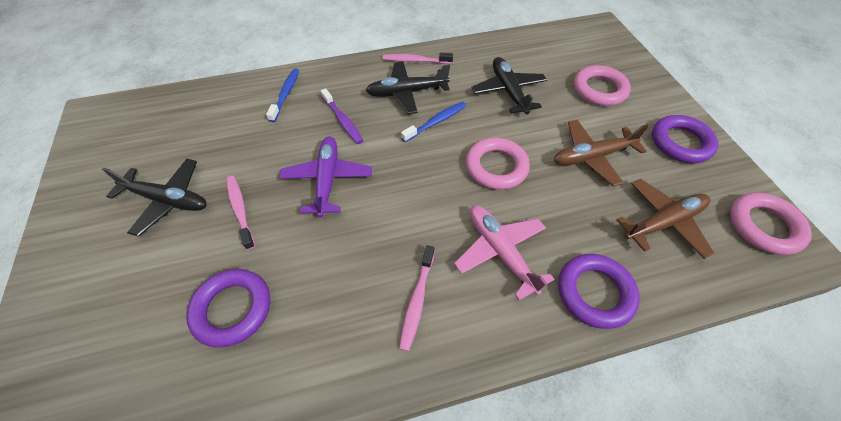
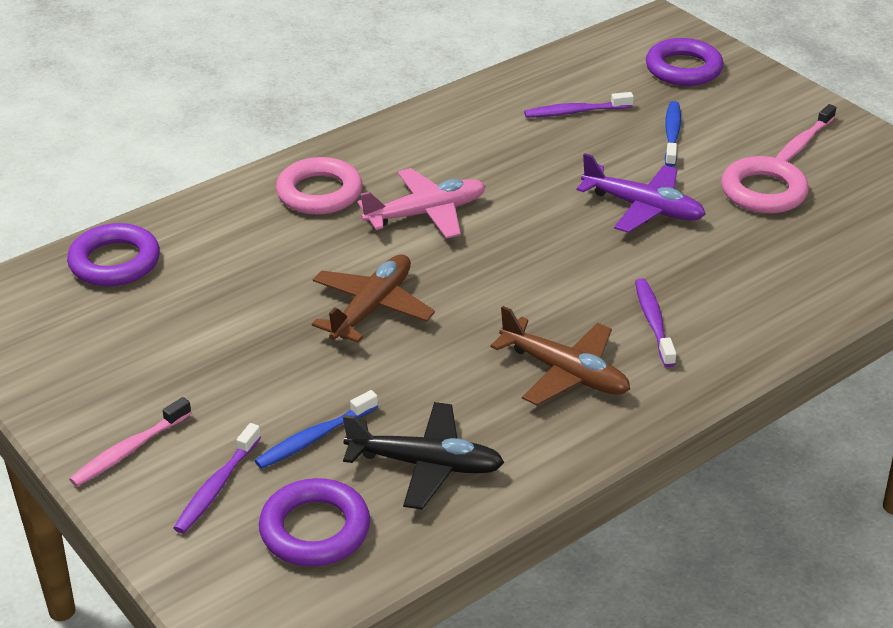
black plane: [102,159,207,237] [366,61,450,114] [472,57,547,115] = 3 -> [343,402,504,509] = 1
pink ring: [466,138,530,190] [574,65,631,106] [730,192,812,255] = 3 -> [276,157,362,215] [721,156,809,214] = 2
pink toothbrush: [226,176,255,250] [383,53,453,64] [399,245,435,351] = 3 -> [69,397,191,487] [776,104,836,161] = 2
purple toothbrush: [321,88,364,144] = 1 -> [174,423,261,533] [524,92,634,118] [635,278,676,367] = 3

